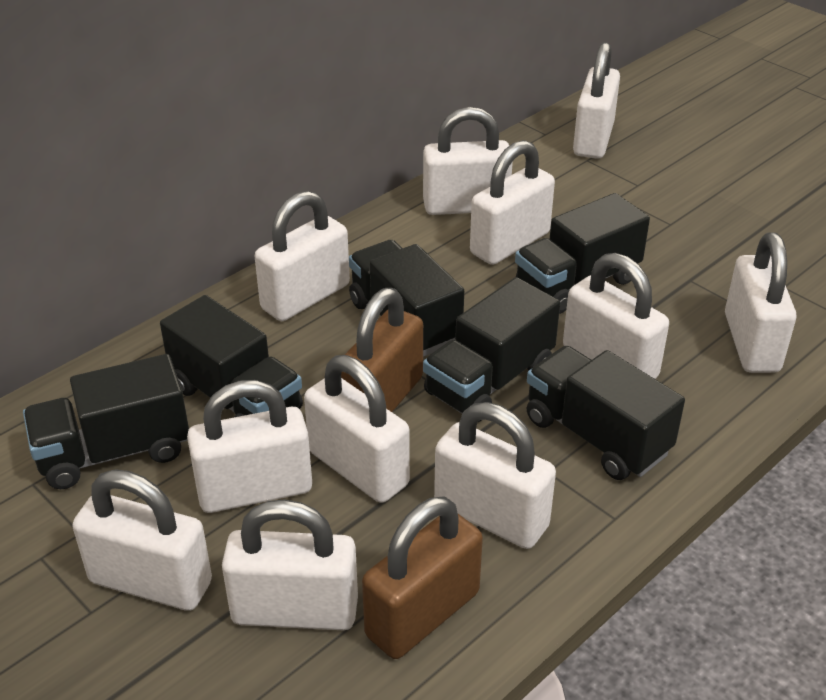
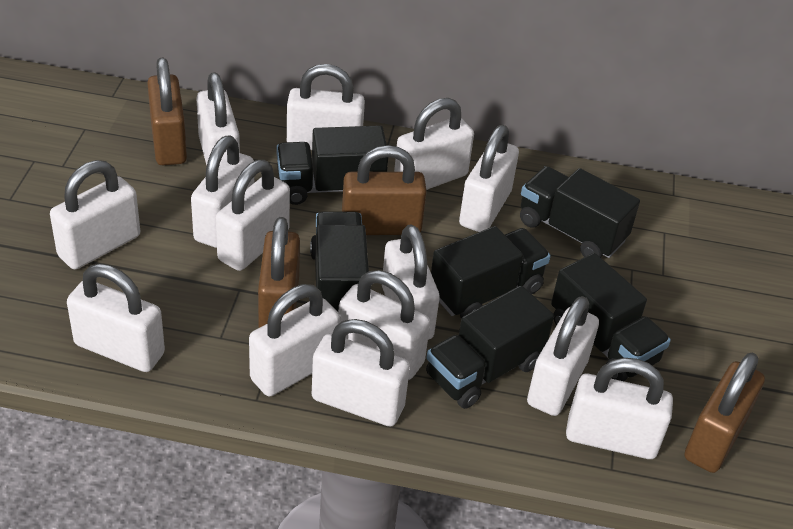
brown padlock: [341,288,423,412] [362,496,483,659] = 2 -> [147,58,187,165] [258,217,300,328] [342,145,427,235] [685,353,765,473] = 4
white padlock: [72,469,212,611] [187,380,312,513] [222,499,358,630] [255,191,350,321] [304,355,410,503] [423,107,513,215] [434,402,556,549] [470,140,555,265] [563,253,669,379] [573,42,620,159] [725,232,796,373] = 11 -> [50,160,140,269] [67,264,165,372] [191,135,254,248] [196,72,240,165] [216,160,290,271] [249,284,340,396] [287,64,365,150] [312,319,410,427] [338,270,430,380] [382,224,440,340] [394,98,474,190] [459,125,519,232] [527,296,599,416] [566,358,673,459] = 14

